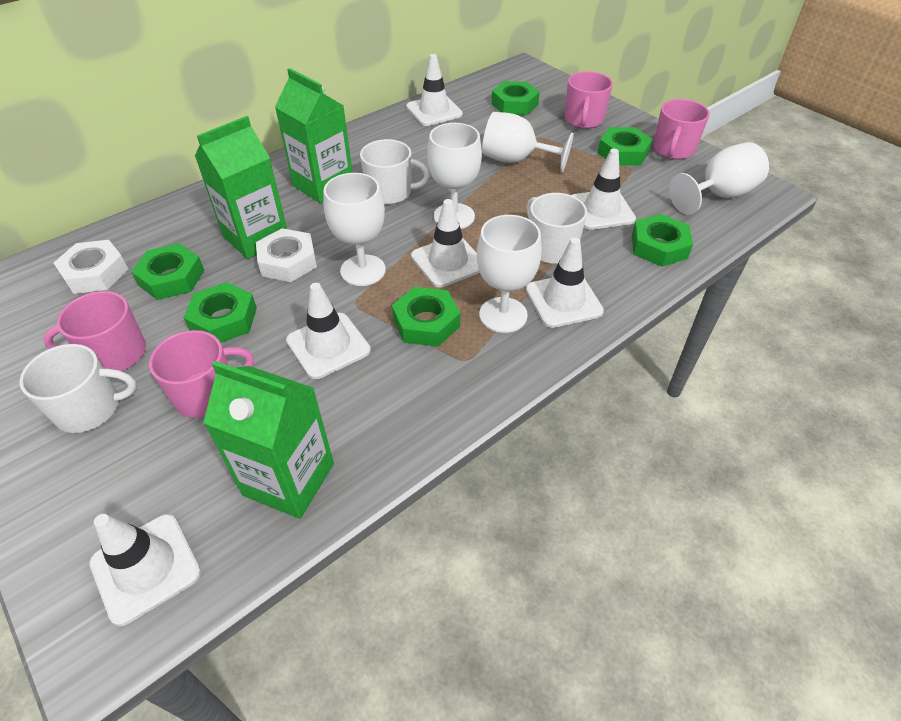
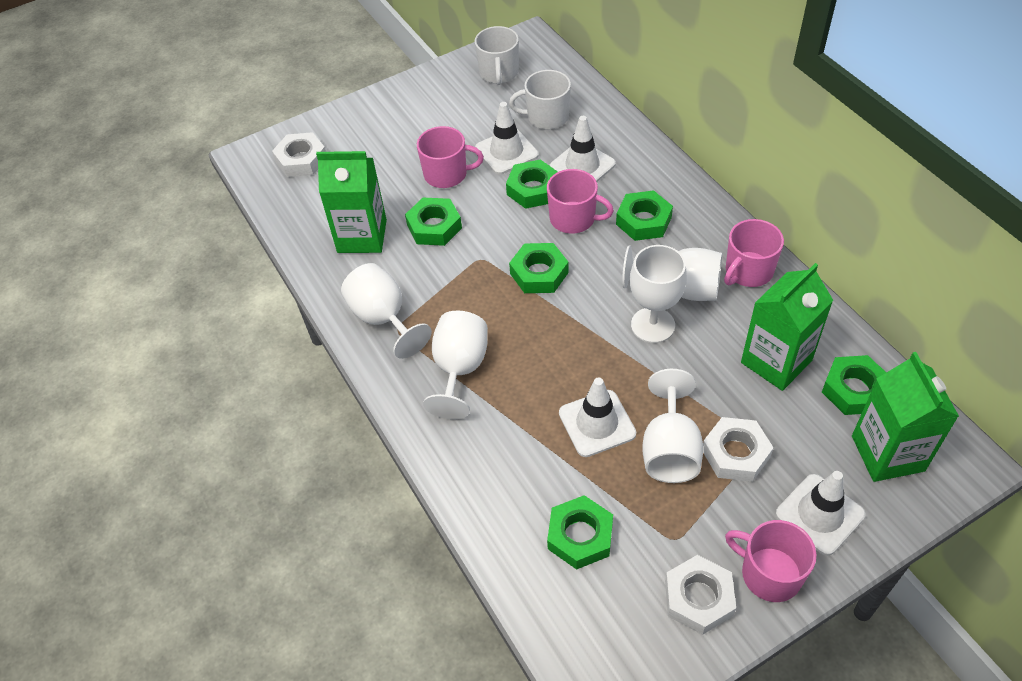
white mug: [19,344,137,433] [360,139,430,204] [527,193,587,264] = 3 -> [475,26,519,85] [509,70,571,129] = 2
white nut: [54,240,128,294] [256,228,317,282] = 2 -> [272,132,326,177] [665,555,736,635] [703,417,774,482] = 3
white traffic cone: [89,514,201,626] [286,283,371,379] [406,54,463,126] [411,199,480,288] [526,238,604,328] [572,149,636,230] = 6 -> [475,102,539,175] [549,116,616,182] [559,377,636,457] [776,471,865,556] = 4

